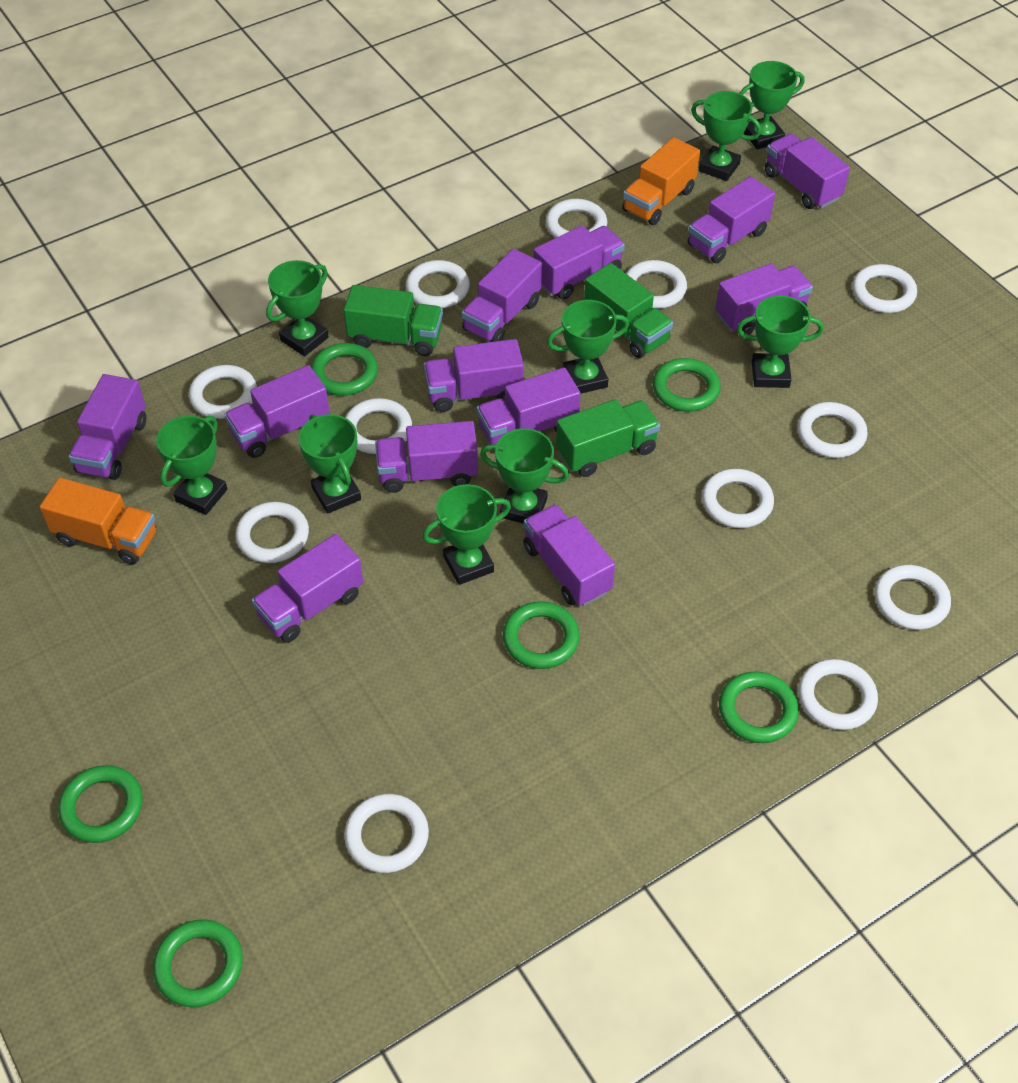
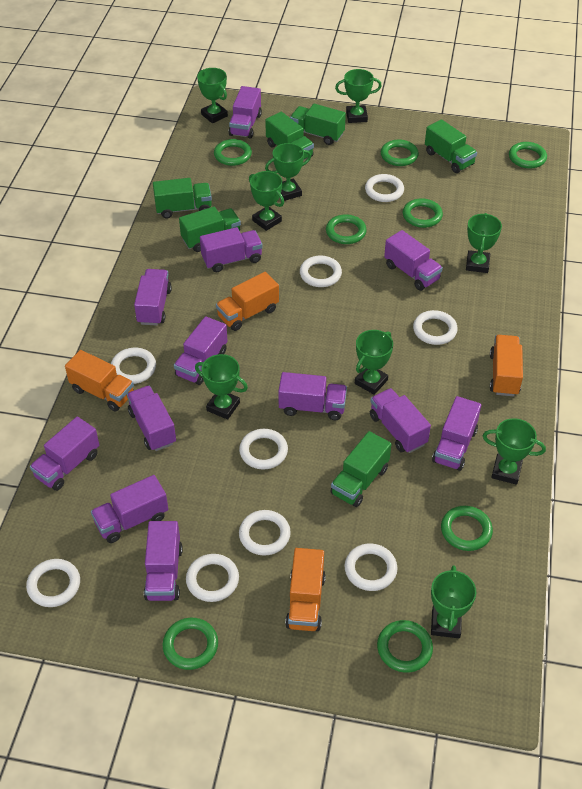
green ring: [58,765,143,843] [153,920,243,1007] [311,343,378,396] [503,601,580,669] [653,358,721,412] [719,671,799,743] = 6 -> [162,618,218,670] [214,139,252,166] [326,214,367,244] [377,620,433,673] [381,140,419,166] [403,198,443,228] [441,506,493,551] [509,142,547,168] = 8
green truck: [344,285,443,356] [556,399,660,477] [584,263,673,358] = 3 -> [153,178,212,219] [179,206,241,252] [265,112,314,160] [290,104,346,145] [330,431,391,507] [425,119,477,173] = 6
orange truck: [40,477,157,565] [622,137,700,225] = 2 -> [65,350,134,411] [216,272,279,331] [285,548,326,631] [490,335,523,396] = 4
white ring: [189,365,257,419] [235,502,309,563] [344,794,429,873] [345,398,412,454] [406,260,470,308] [546,199,607,238] [626,260,687,309] [702,469,774,528] [798,402,868,458] [798,659,878,730] [852,264,917,313] [875,565,951,630] = 12 -> [26,559,80,607] [111,348,156,384] [186,554,239,602] [239,429,288,470] [239,510,291,556] [300,256,342,287] [344,543,398,591] [365,174,404,202] [413,310,458,345] = 9

